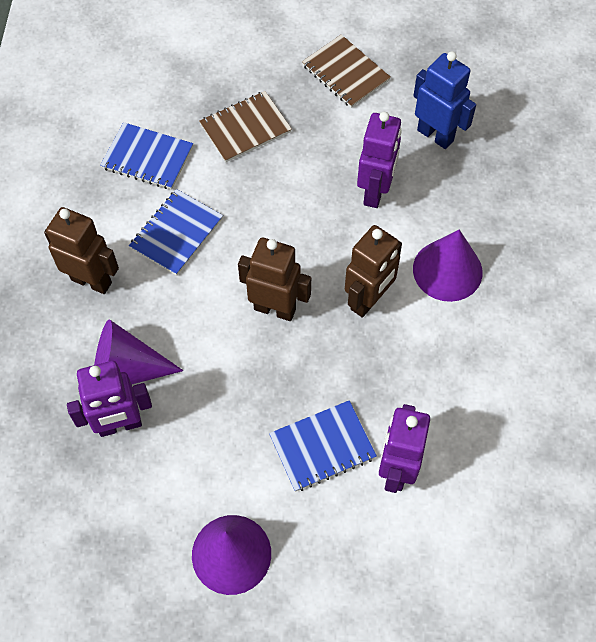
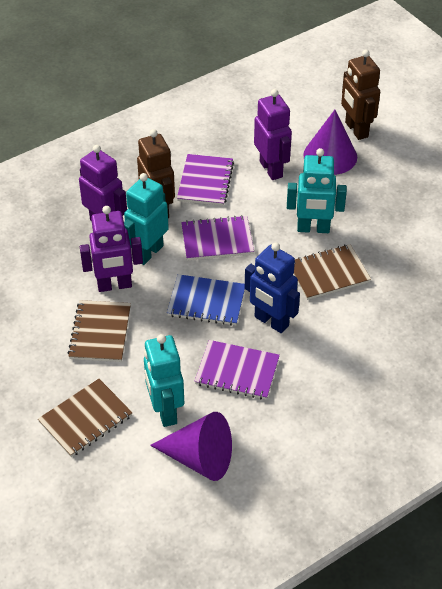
blue notebook: [100,122,193,190] [129,189,223,276] [269,400,377,492] = 3 -> [167,274,245,326] = 1
brown notebook: [199,91,292,163] [302,35,391,108] = 2 -> [38,379,133,457] [68,300,131,362] [293,244,371,300] = 3
brown robot: [44,207,119,294] [238,238,311,321] [345,225,402,318] = 3 -> [137,129,175,218] [341,50,380,140] = 2
purple cone: [94,320,184,384] [192,515,271,595] [413,230,483,302] = 3 -> [150,412,232,481] [303,110,357,175] = 2
purple notebook: none = 0 -> [177,154,234,206] [181,215,254,261] [195,340,280,400] = 3
turquoise robot: none = 0 -> [124,173,169,265] [144,334,184,427] [287,148,347,233] = 3

